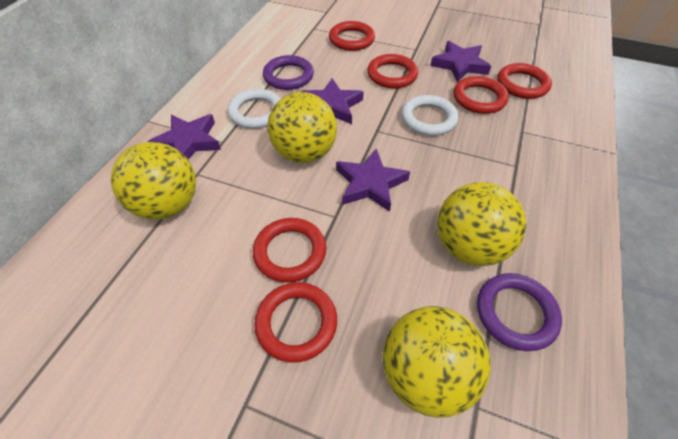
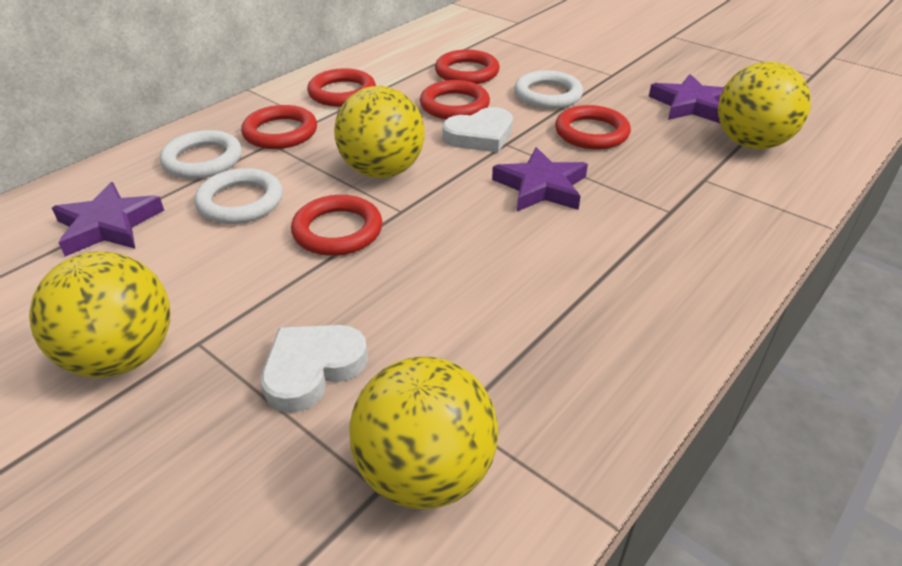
purple ring: [263,55,314,90] [477,273,562,351] = 2 -> none = 0
purple star: [148,114,221,160] [300,78,363,124] [336,148,410,212] [430,41,491,82] = 4 -> [52,182,164,256] [492,147,588,211] [649,74,724,124] = 3
white heart: none = 0 -> [261,325,368,413] [443,107,513,153] = 2
white ring: [228,89,281,129] [402,95,458,136] = 2 -> [160,130,242,179] [195,168,283,224] [514,70,583,109] = 3

